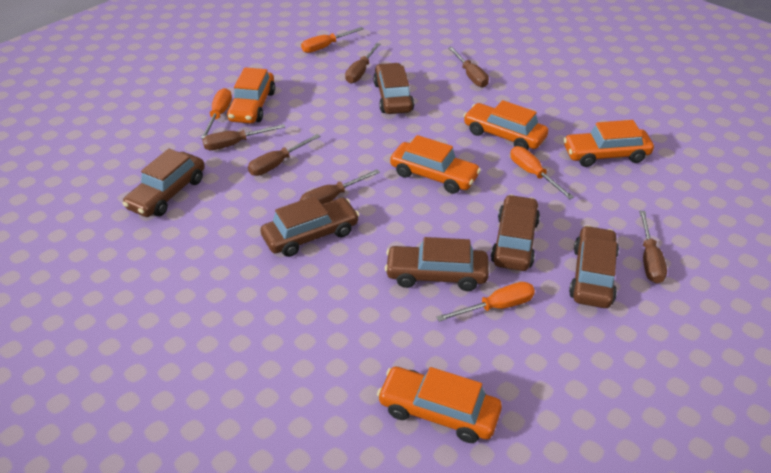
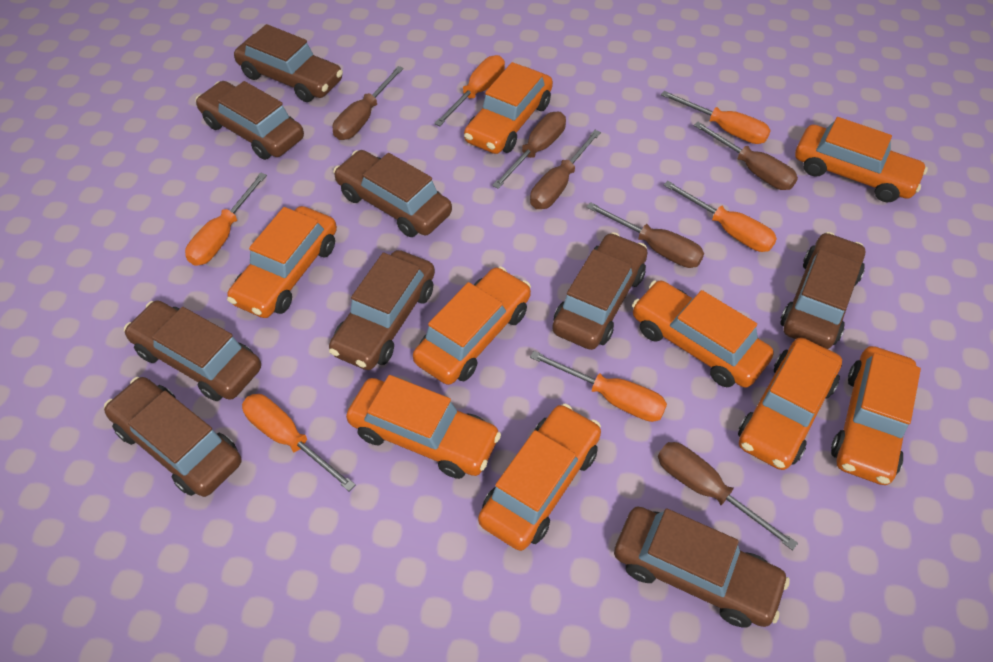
brown car: [122,149,205,217] [261,196,359,257] [373,63,414,114] [385,237,489,291] [491,195,540,271] [569,225,619,308] = 6 -> [104,377,241,497] [124,300,261,401] [195,81,304,160] [234,24,343,102] [329,250,435,370] [333,150,452,237] [552,232,648,350] [614,506,790,628] [781,232,865,349] = 9
orange car: [227,67,275,123] [377,367,502,443] [390,135,481,194] [463,100,548,150] [563,120,654,167] = 5 -> [227,206,337,318] [346,375,501,479] [413,267,531,385] [464,62,553,154] [478,404,601,551] [632,280,774,388] [738,338,842,470] [795,117,928,202] [831,346,921,485] = 9
orange screwdriver: [201,88,232,139] [301,27,364,53] [436,282,535,322] [510,146,574,199] = 4 -> [185,173,267,266] [242,394,356,491] [434,55,505,126] [530,351,667,422] [661,91,771,144] [664,181,777,252] = 6

